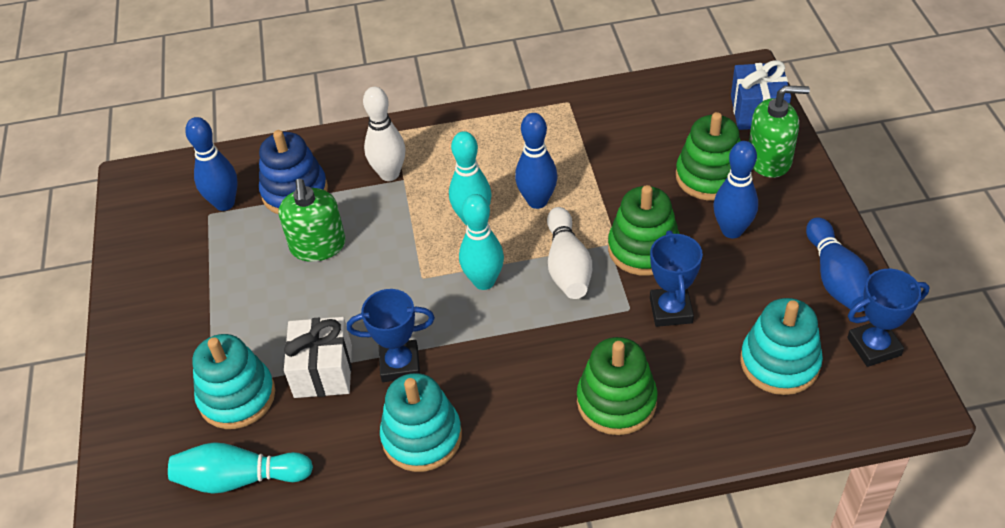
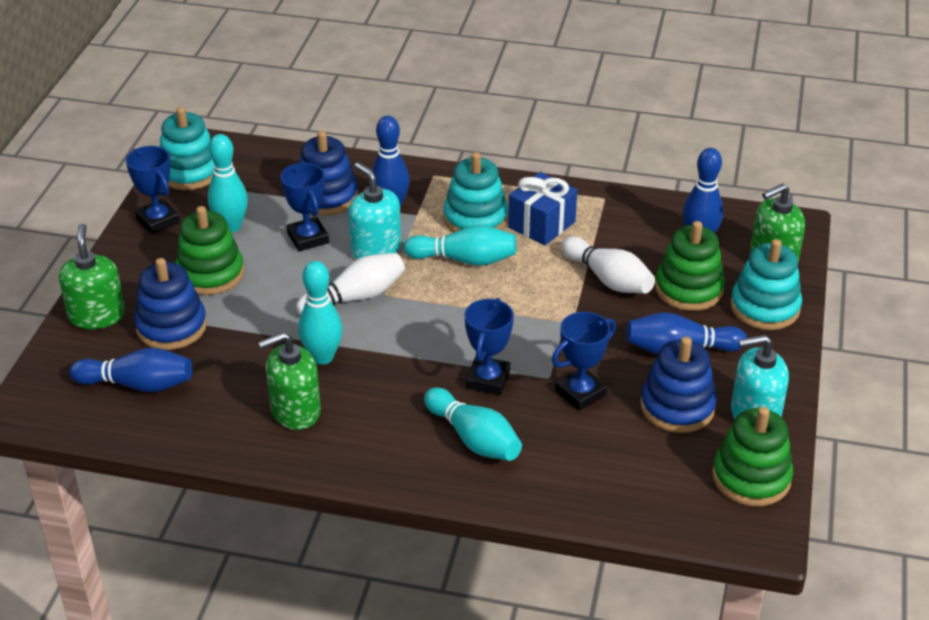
blue stacking toy: [259,130,328,215] = 1 -> [134,258,207,350] [299,131,358,216] [640,337,717,433] = 3
blue trophy: [347,289,435,382] [650,230,703,327] [847,269,930,367] = 3 -> [126,146,180,234] [281,163,329,251] [464,298,514,395] [552,312,616,411] = 4
green soap dispenser: [279,179,346,262] [749,85,810,178] = 2 -> [59,224,125,329] [258,332,321,430] [750,183,805,262] = 3
turquoise bowling pin: [168,442,313,494] [449,131,492,226] [459,194,504,290] = 3 -> [208,134,248,233] [298,261,343,365] [404,225,516,266] [424,387,522,461] = 4
turquoise soap dispenser: none = 0 -> [348,162,401,259] [731,335,789,419] = 2
white gift: [284,317,352,398] = 1 -> none = 0

